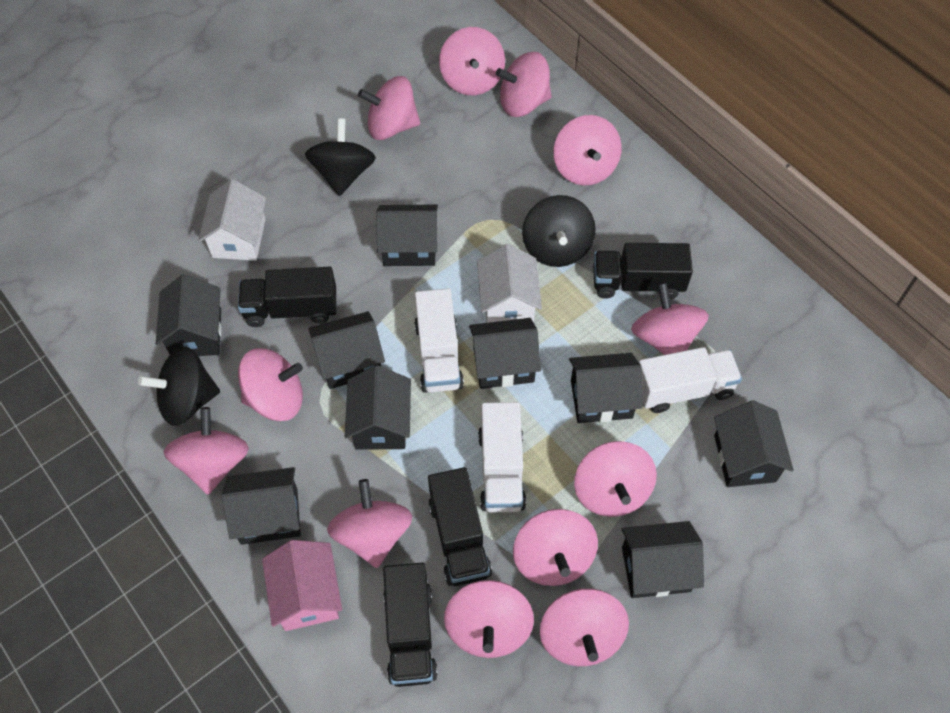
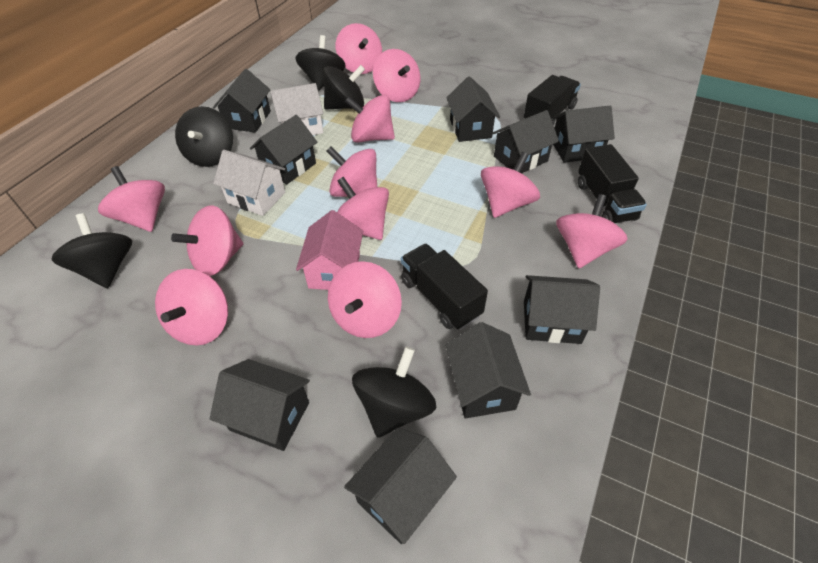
black spinning top: [138,347,220,426] [305,118,376,196] [522,195,596,267] = 3 -> [52,213,132,288] [175,106,233,167] [296,35,346,91] [323,65,365,110] [352,346,436,438] = 5
black truck: [238,267,336,327] [383,562,438,687] [428,467,492,586] [593,243,693,299] = 4 -> [401,244,488,330] [524,75,581,125] [578,144,647,224] = 3
pink spinning top: [164,407,249,494] [238,348,303,421] [327,479,412,568] [358,76,420,140] [439,27,505,95] [444,580,534,658] [496,52,552,117] [513,509,598,586] [540,588,629,666] [554,115,622,186] [574,441,657,517] [631,282,709,355] = 12 -> [98,166,165,232] [155,269,228,345] [171,205,243,276] [326,146,377,197] [328,261,402,338] [336,23,382,74] [337,177,389,240] [345,95,395,143] [373,49,421,102] [481,152,540,218] [556,194,628,268] = 11
white truck: [414,288,464,393] [478,402,526,512] [639,347,742,413] = 3 -> none = 0

